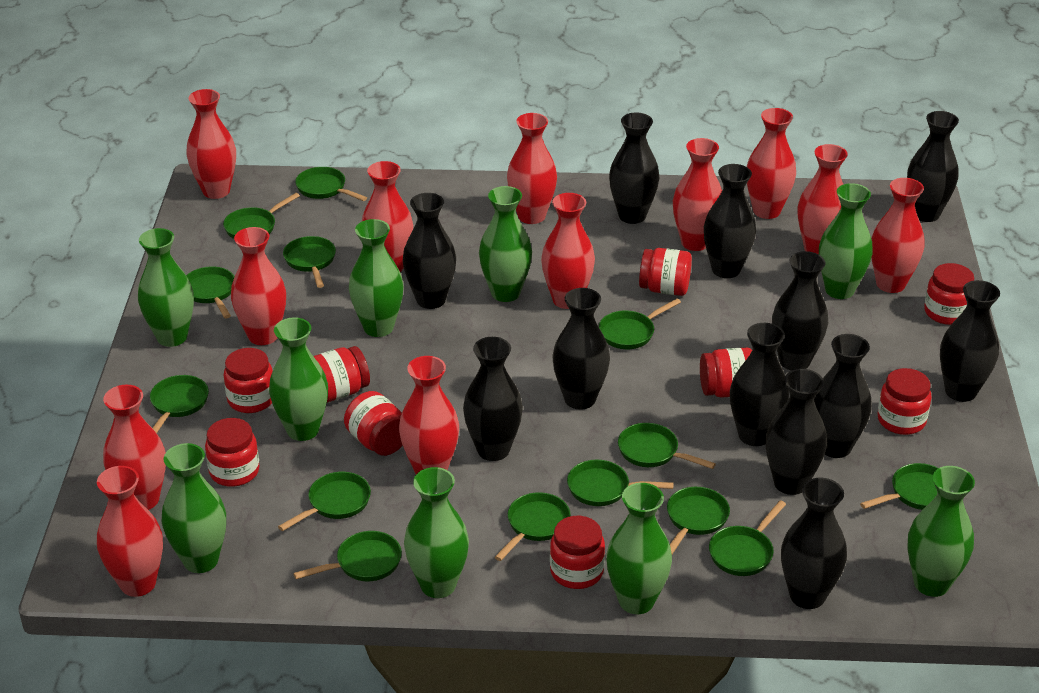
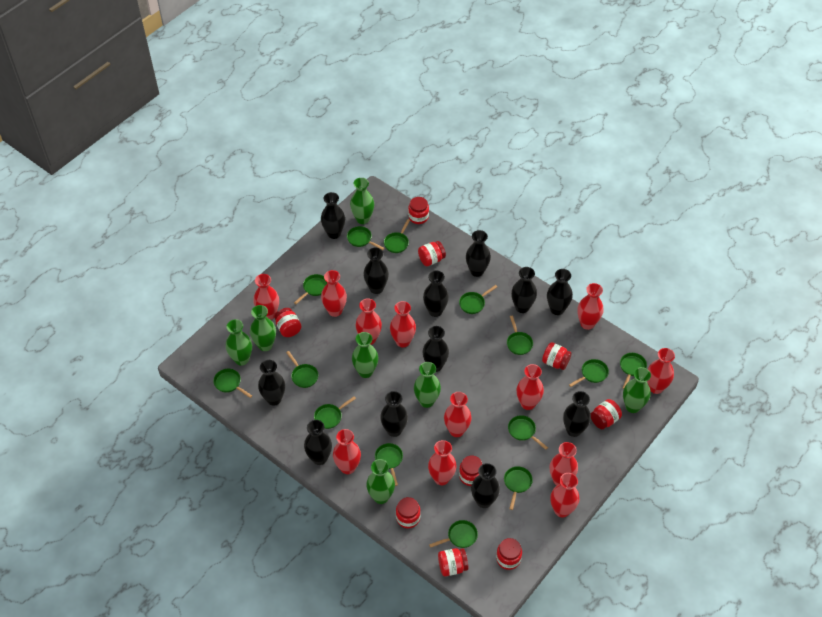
green vase: [138,228,194,347] [162,443,226,573] [269,317,328,441] [349,219,404,337] [404,467,469,598] [479,186,532,302] [606,483,672,614] [819,183,873,299] [907,466,975,597] = 9 -> [226,319,252,366] [250,305,276,351] [350,178,374,224] [352,332,378,378] [366,459,395,504] [414,362,441,408] [623,367,651,413] = 7

